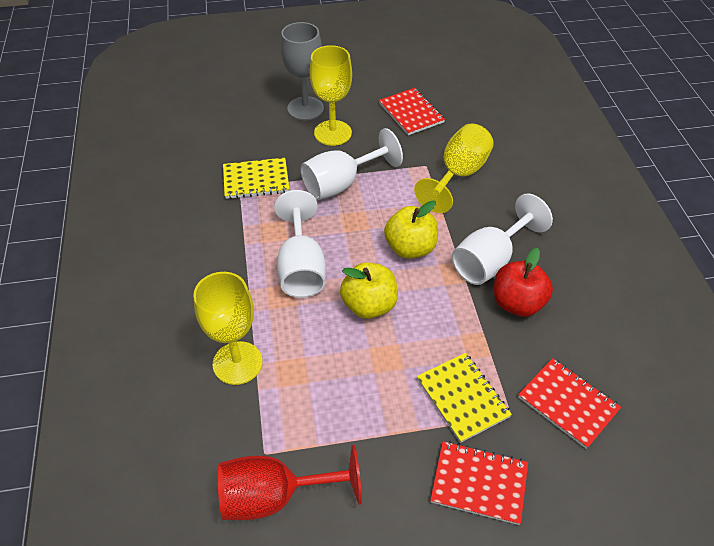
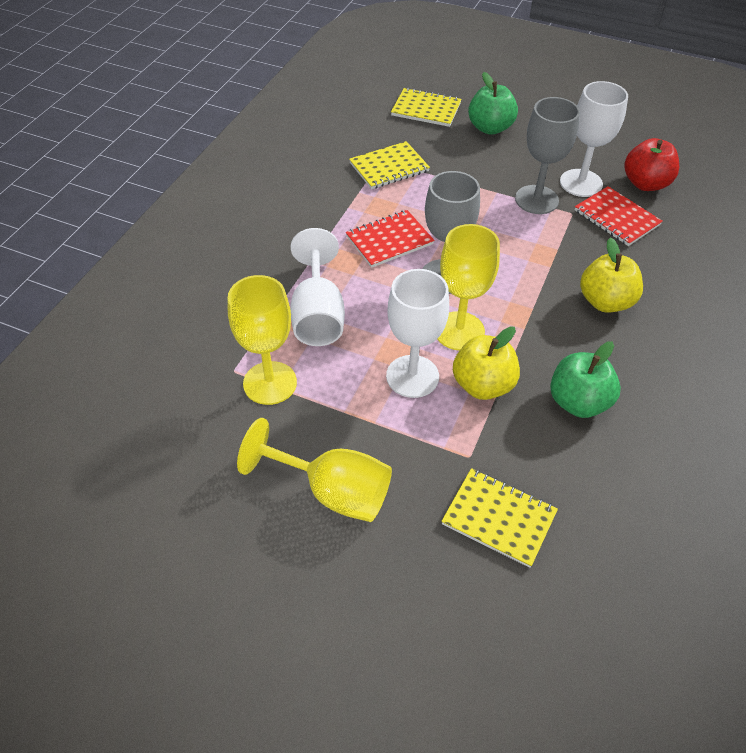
green apple: none = 0 -> [468,72,518,135] [550,341,621,418] = 2
grey goblet: [281,22,324,120] = 1 -> [422,171,480,294] [515,97,580,214] = 2
red goblet: [218,445,362,520] = 1 -> none = 0
red notebook: [379,88,445,135] [430,441,528,525] [518,358,621,449] = 3 -> [346,210,435,268] [575,186,663,246] = 2
yellow notebook: [223,158,289,199] [417,353,512,443] = 2 -> [349,141,430,189] [391,88,462,127] [441,468,558,568] = 3

